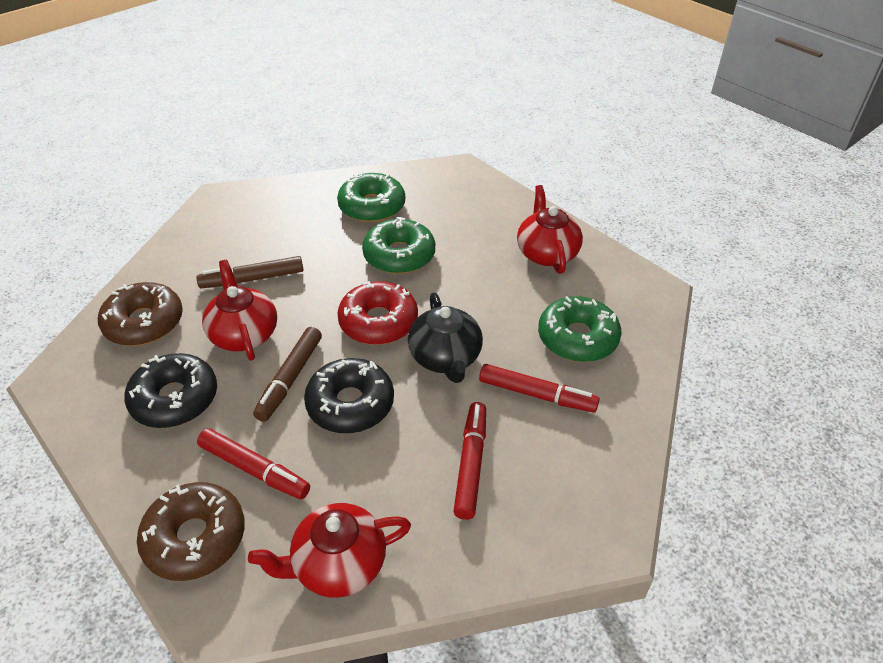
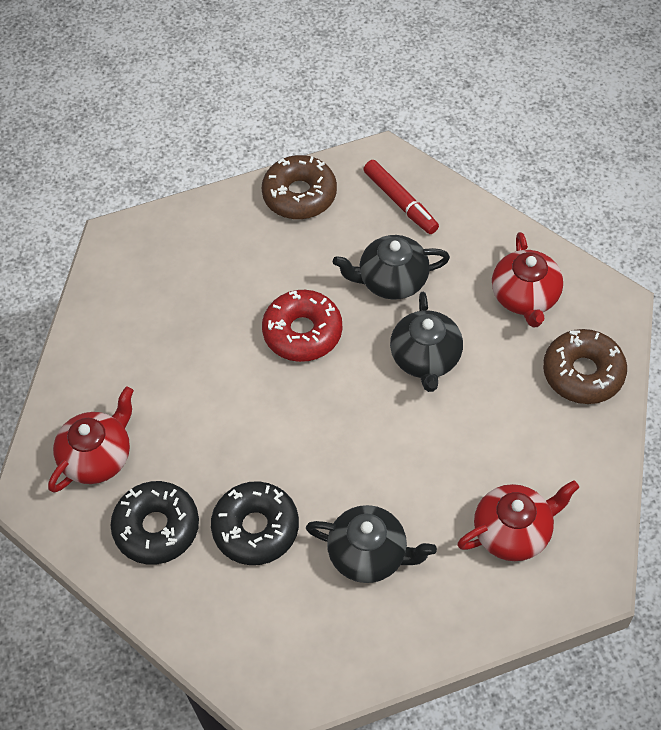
black teapot: [408,293,483,383] = 1 -> [306,505,437,583] [333,235,450,300] [390,292,463,392] = 3
brown marker: [196,256,303,288] [253,327,322,422] = 2 -> none = 0
green donut: [337,173,405,222] [362,217,435,274] [538,296,621,362] = 3 -> none = 0
red marker: [197,428,310,499] [453,402,486,520] [479,364,600,413] = 3 -> [363,160,439,234] = 1

